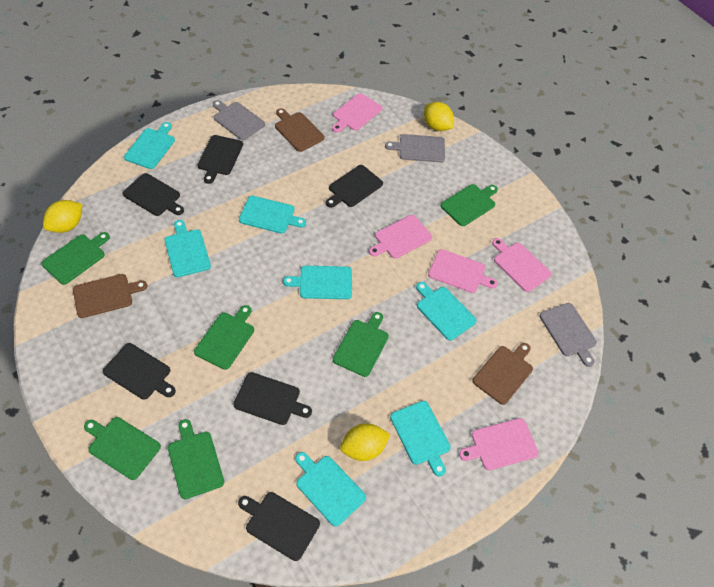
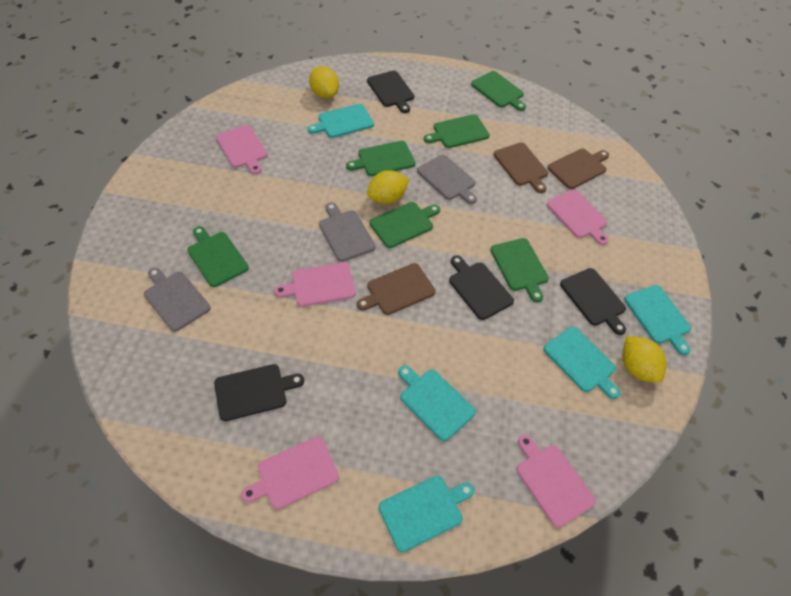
black cutting board: [103,343,176,400] [122,173,184,216] [197,135,243,184] [233,372,312,425] [238,492,320,561] [326,165,383,208] = 6 -> [214,364,304,421] [367,71,414,113] [449,255,514,320] [560,268,626,335] = 4
turquoise cutting board: [124,122,175,169] [164,220,211,277] [239,196,306,233] [283,266,352,299] [295,452,366,527] [390,401,451,477] [416,282,477,341] = 7 -> [308,104,374,138] [379,476,474,552] [398,365,476,441] [543,327,620,399] [624,285,691,355] = 5

